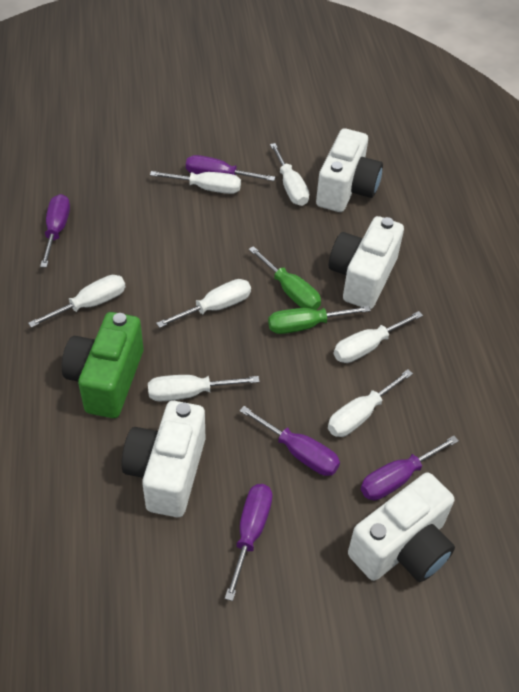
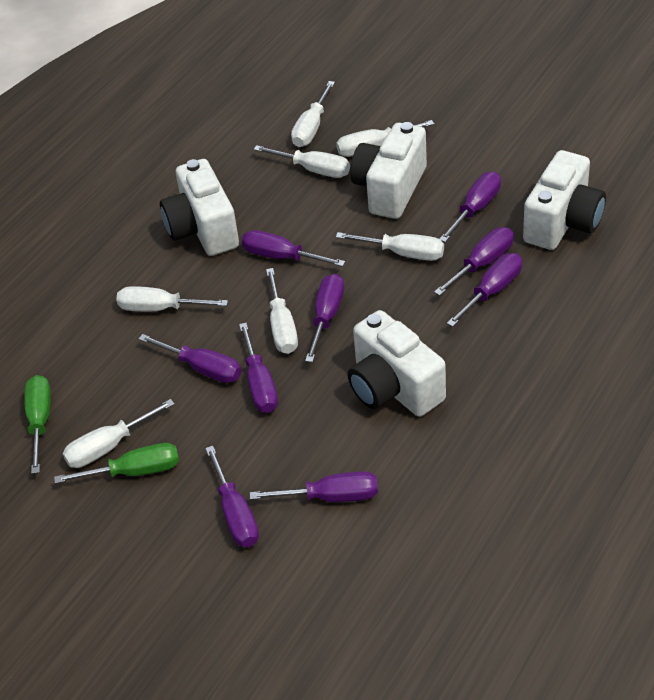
green camera: [62,312,143,418] = 1 -> none = 0
purple screwdriver: [40,194,70,268] [186,155,275,181] [225,484,272,601] [239,406,340,476] [361,436,459,500] = 5 -> [138,334,241,383] [205,446,259,547] [239,323,278,413] [242,230,345,267] [250,471,378,502] [305,274,344,362] [434,227,514,296] [440,172,501,242] [447,253,522,327] = 9

